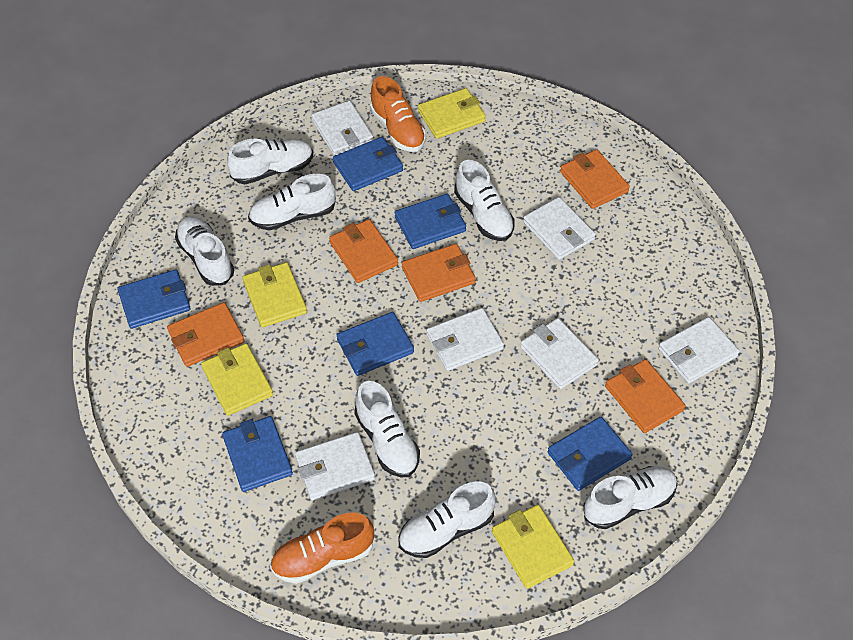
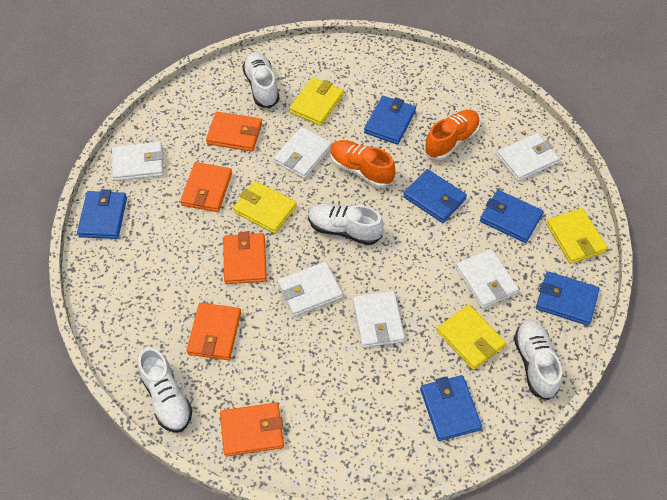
white shoe: [175,216,234,286] [227,139,313,184] [248,174,336,230] [354,381,420,477] [398,481,496,558] [454,160,515,241] [584,466,678,529] = 7 -> [138,347,193,433] [242,52,280,108] [308,204,384,245] [514,320,562,400] = 4

